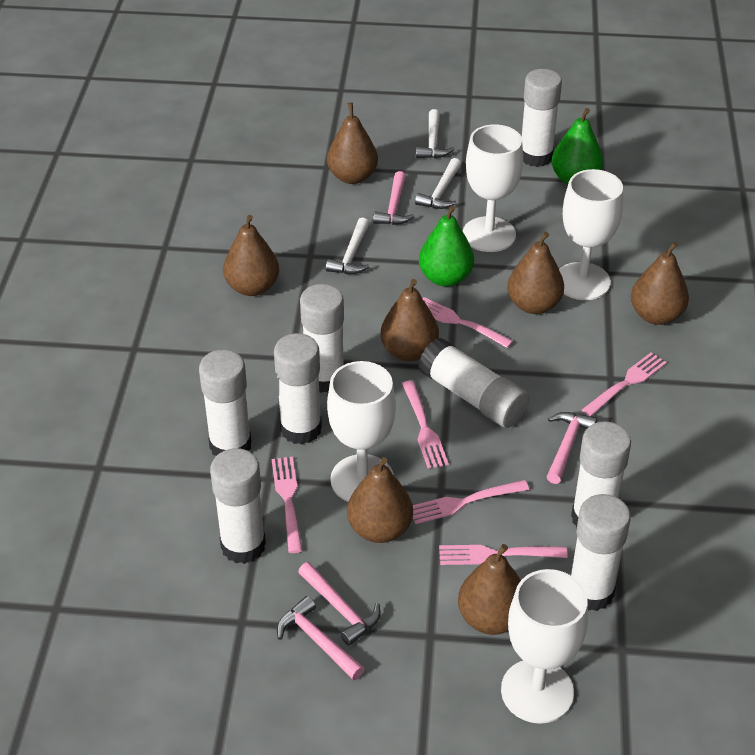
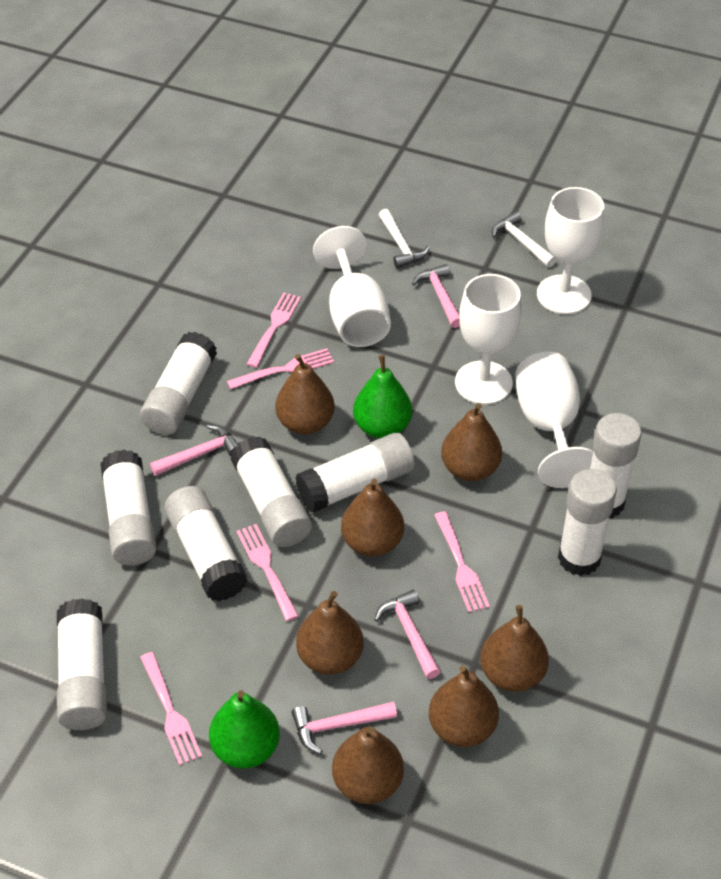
pink fork: [272,457,303,553] [402,380,449,469] [413,480,529,524] [422,297,513,348] [439,545,568,565] [582,353,667,417] = 6 -> [140,652,202,765] [227,348,334,389] [237,524,298,621] [247,293,301,368] [434,511,490,612] = 5
white hammer: [326,218,370,274] [415,158,461,209] [416,109,454,158] = 3 -> [379,209,430,268] [492,211,556,268] = 2

